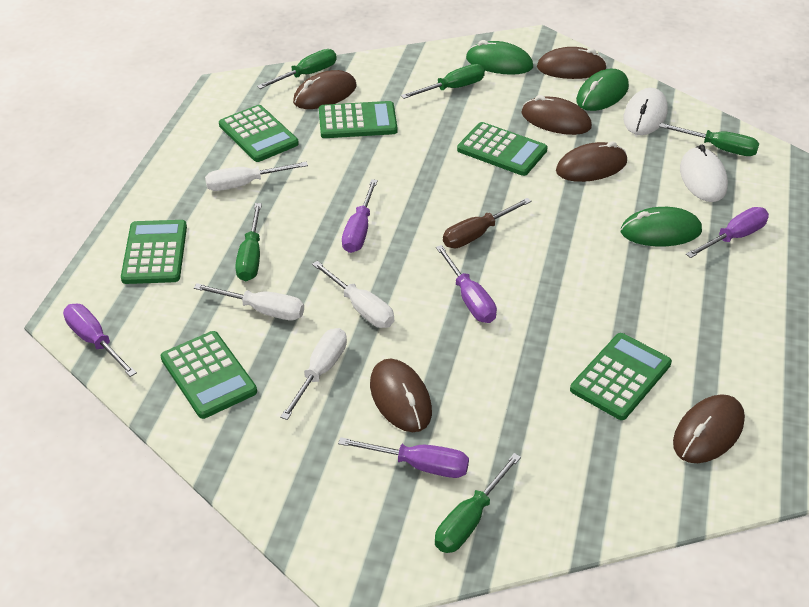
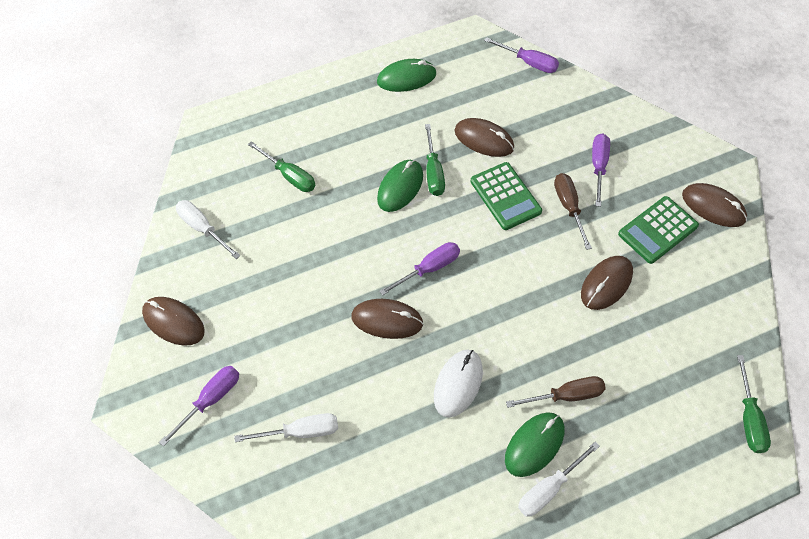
brown mouse: [293,70,356,109] [370,359,432,432] [521,95,592,135] [537,47,607,79] [556,142,627,182] [673,394,745,463] = 6 -> [142,297,205,346] [351,299,424,339] [455,118,514,157] [581,256,633,310] [682,183,747,227] = 5
brown screwdriver: [443,198,531,248] = 1 -> [506,376,606,408] [554,173,592,250] = 2
green calculator: [121,220,187,284] [160,331,257,419] [219,105,299,162] [319,101,398,138] [457,122,548,176] [570,333,672,420] = 6 -> [471,162,542,230] [618,196,699,264] = 2
green screwdriver: [235,203,262,281] [257,49,337,89] [401,64,485,99] [435,453,521,553] [659,123,760,156] = 5 -> [248,141,315,192] [425,124,445,196] [737,355,771,453] = 3
purple screwdriver: [63,304,137,377] [338,437,469,478] [342,179,378,253] [436,245,497,323] [686,207,769,258] = 5 -> [159,366,239,447] [379,242,460,296] [484,37,559,73] [592,133,610,207] = 4
white mouse: [623,88,668,135] [680,144,728,202] = 2 -> [434,349,483,417] = 1
white screwdriver: [194,283,304,320] [205,162,308,191] [280,328,347,420] [312,261,394,328] = 4 -> [176,200,240,259] [234,413,338,442] [518,442,600,517] = 3

